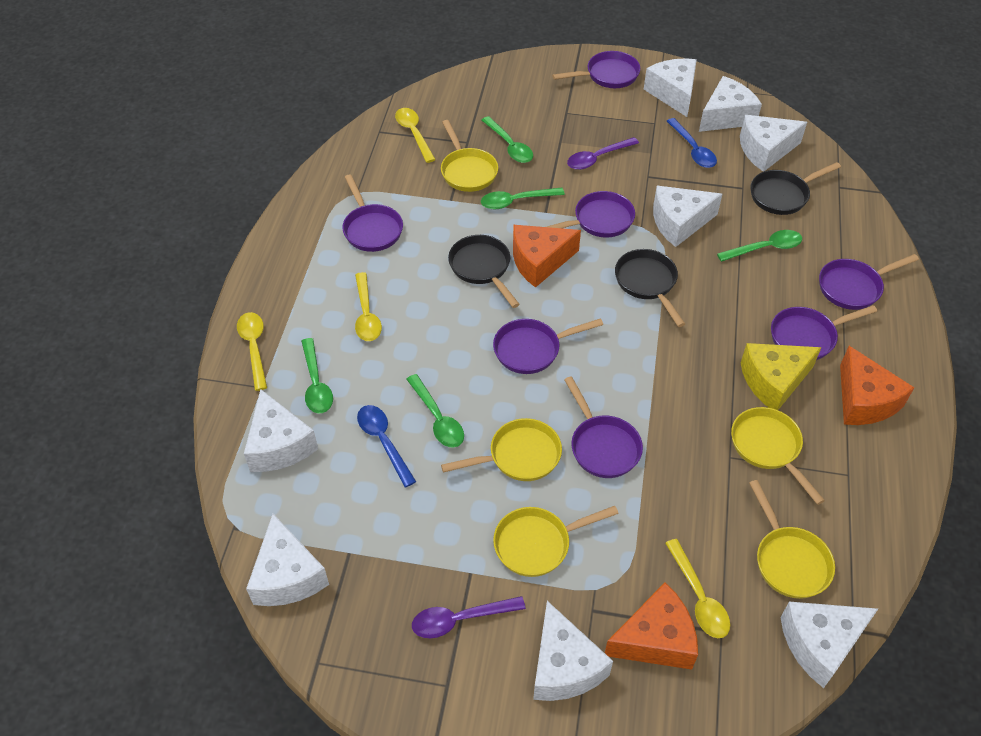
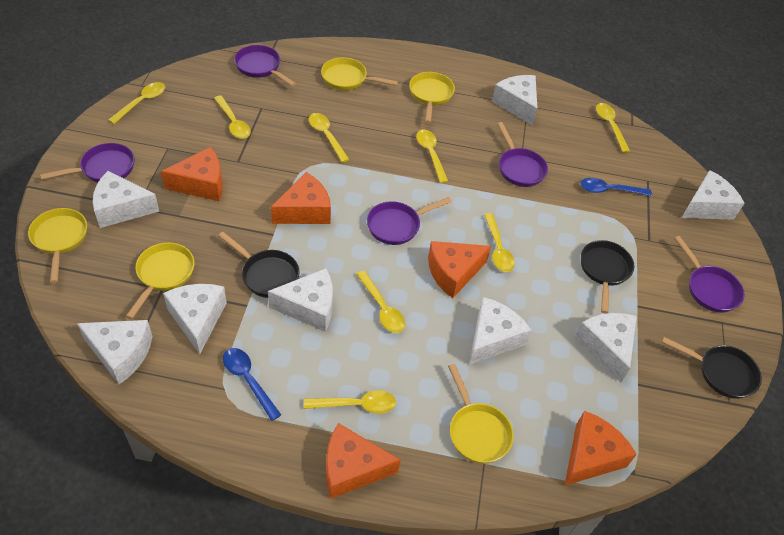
green spoon: [301,338,333,413] [406,374,464,448] [481,188,565,209] [482,116,533,163] [717,230,802,262] = 5 -> none = 0
orange cheese: [513,225,581,288] [605,582,698,670] [840,346,915,425] = 3 -> [161,147,223,201] [271,172,331,224] [326,423,401,499] [428,241,491,298] [564,411,637,486] = 5
purple pan: [342,174,403,252] [493,318,603,374] [547,191,635,237] [552,51,640,88] [564,376,643,478] [771,305,877,360] [819,254,919,310] = 7 -> [40,143,135,183] [234,45,296,87] [367,197,452,245] [497,122,548,187] [674,236,745,313] = 5
purple spoon: [412,596,526,638] [567,137,639,170] = 2 -> none = 0
yellow cheese: [741,343,822,410] = 1 -> none = 0
yellow spoon: [237,312,267,391] [355,272,382,341] [395,108,436,163] [665,539,730,638] = 4 -> [108,82,165,124] [214,96,251,139] [304,390,396,414] [309,113,350,163] [356,271,405,333] [416,130,448,183] [484,213,515,272] [596,103,630,153] = 8

